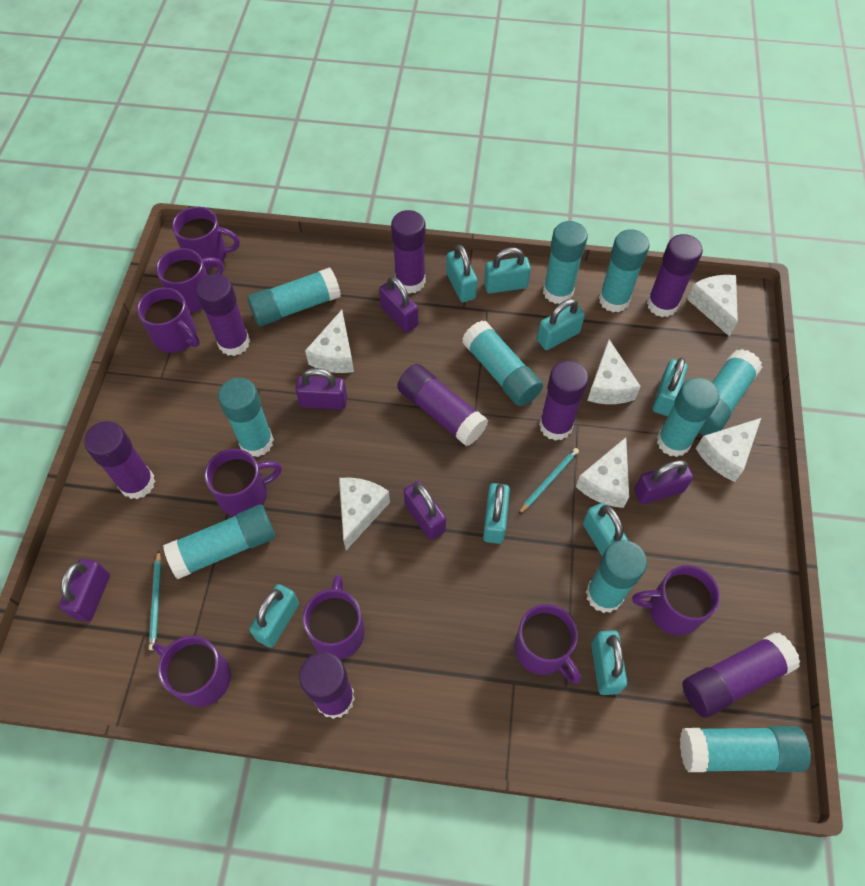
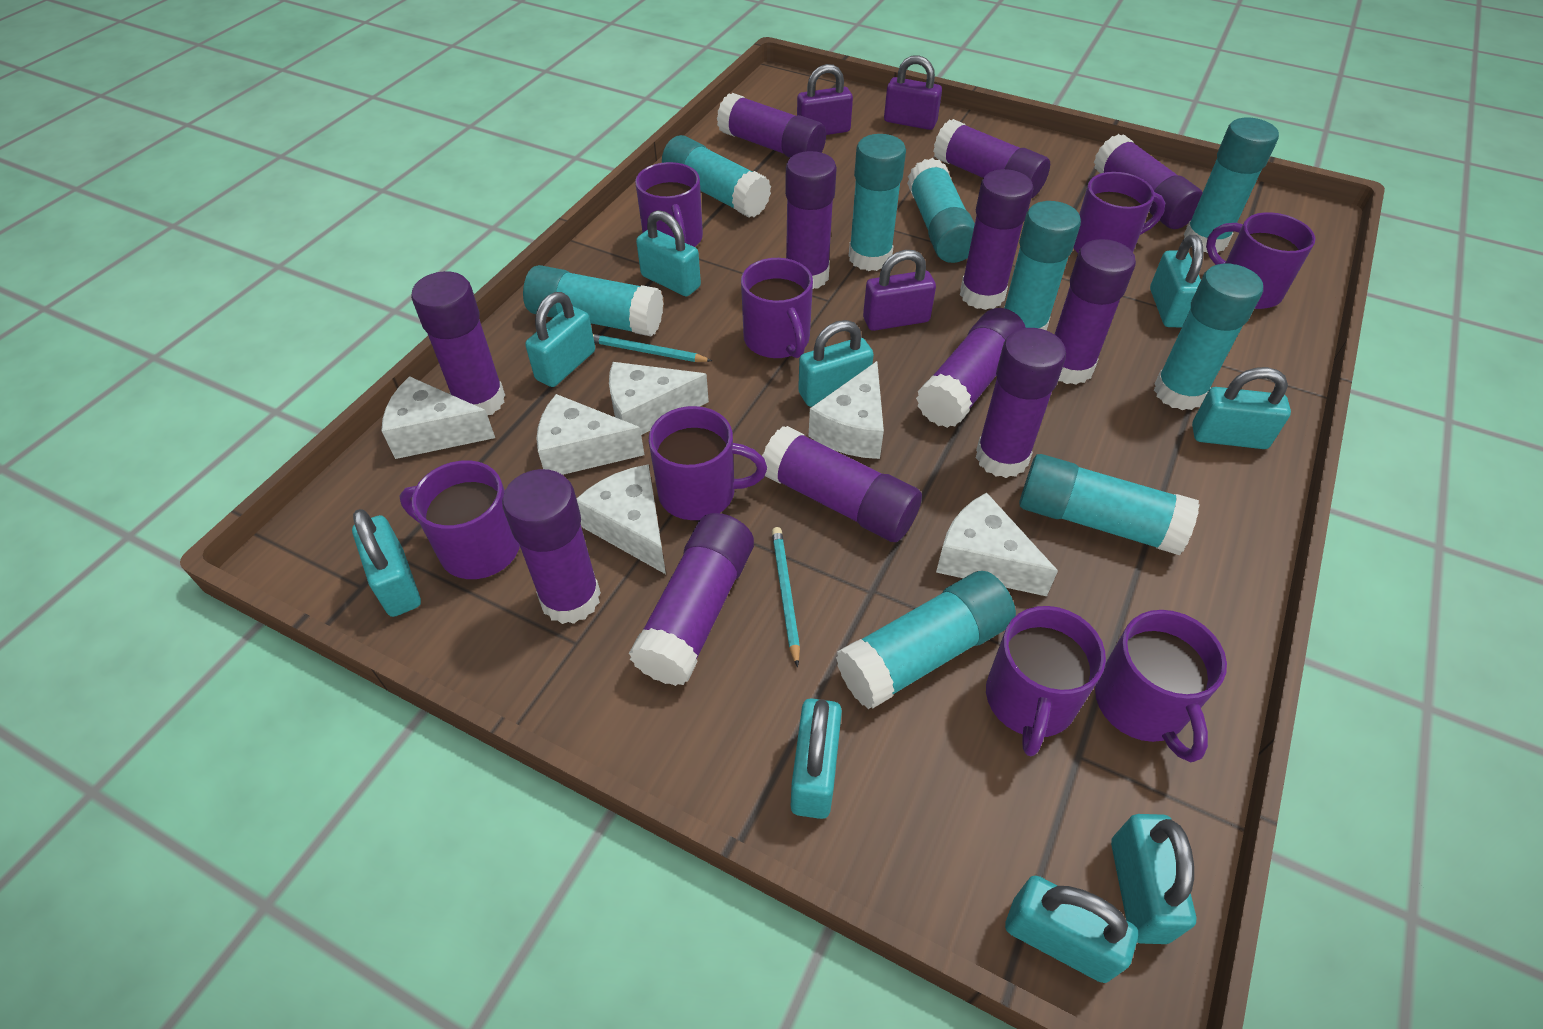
purple glue stick: [84,421,155,499] [196,274,250,356] [299,652,355,719] [391,210,426,294] [397,364,488,446] [539,361,589,441] [647,234,703,317] [682,632,800,718] = 8 -> [411,271,505,415] [502,469,601,624] [629,513,754,686] [717,93,826,158] [762,426,922,542] [785,151,837,289] [916,308,1026,428] [933,119,1050,198] [960,169,1033,310] [976,328,1066,478] [1054,239,1136,385] [1094,134,1203,229] = 12
purple padlock: [59,559,110,622] [295,368,347,410] [379,276,418,333] [404,481,446,540] [634,460,693,504] = 5 -> [797,64,853,135] [863,250,936,331] [884,55,942,130] = 3
turquoise glue stick: [163,505,275,579] [218,378,274,457] [247,268,341,326] [462,321,543,406] [543,221,588,304] [586,540,647,613] [599,229,650,312] [657,377,719,457] [680,726,811,772] [699,349,762,435] = 10 -> [523,265,664,337] [662,135,771,217] [836,571,1016,709] [849,134,906,271] [907,158,975,263] [1004,201,1081,331] [1019,454,1199,555] [1154,264,1263,410] [1184,118,1279,253] = 9
turquoise padlock: [249,584,299,648] [446,244,478,302] [483,483,510,544] [484,248,531,293] [537,299,585,350] [583,503,629,556] [591,630,627,695] [653,357,688,416] = 8 -> [352,509,421,617] [525,292,595,387] [636,210,701,296] [791,698,842,819] [798,320,874,407] [1005,876,1138,983] [1111,814,1196,944] [1150,235,1203,327] [1192,367,1291,449] = 9

